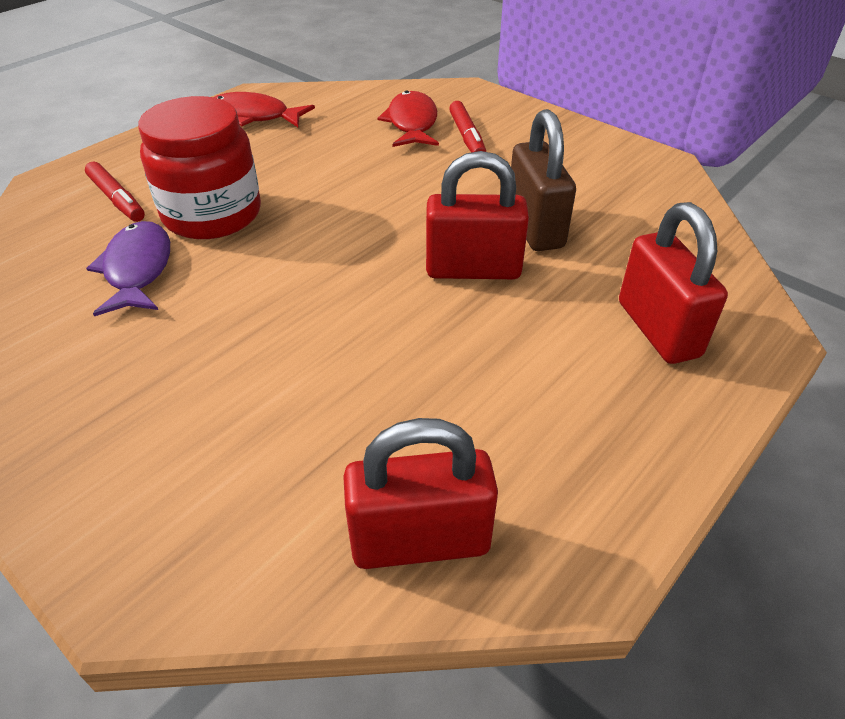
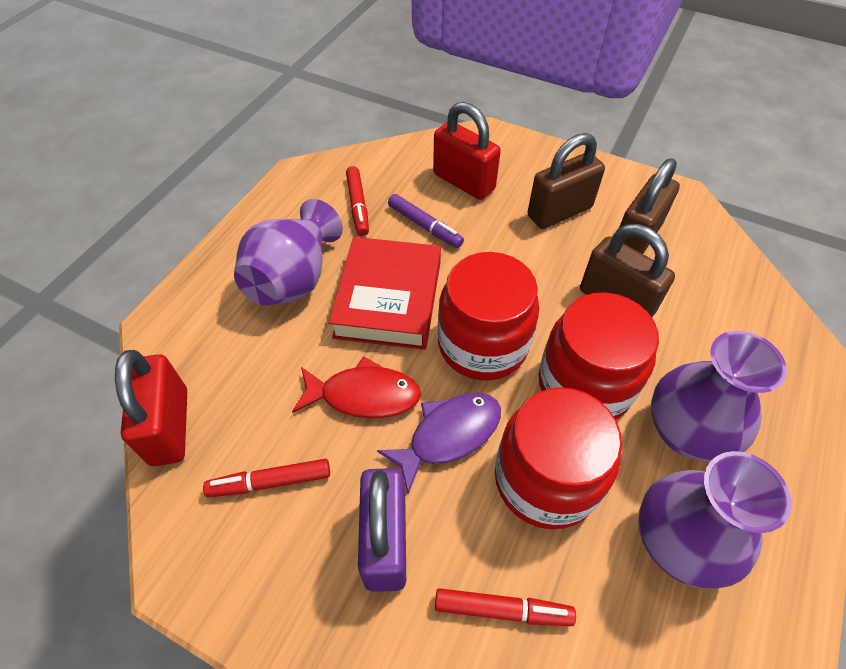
brown padlock: [511,109,576,251] = 1 -> [528,133,605,229] [580,224,675,317] [619,158,680,254] = 3
purple marker: none = 0 -> [388,194,464,248] = 1
purple padlock: none = 0 -> [358,468,406,592] = 1
purple vase: none = 0 -> [234,199,343,306] [638,451,792,589] [651,331,787,462] = 3
red book: none = 0 -> [329,237,441,350] = 1
red fish: [214,92,315,127] [377,91,439,147] = 2 -> [292,356,421,418] = 1
red jar: [138,96,261,239] = 1 -> [438,252,539,380] [495,387,622,529] [539,292,659,420] = 3
red marker: [85,162,145,222] [449,101,486,152] = 2 -> [203,459,330,497] [346,166,369,236] [435,588,576,626] = 3
red padlock: [343,418,498,569] [426,151,529,279] [619,202,728,364] = 3 -> [115,350,187,466] [433,102,501,200] = 2

